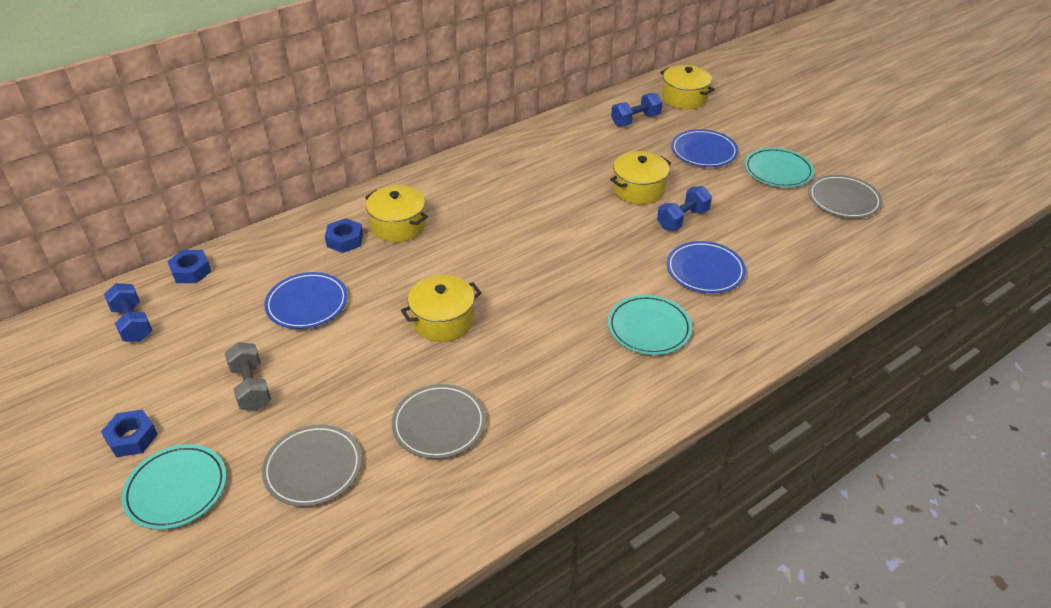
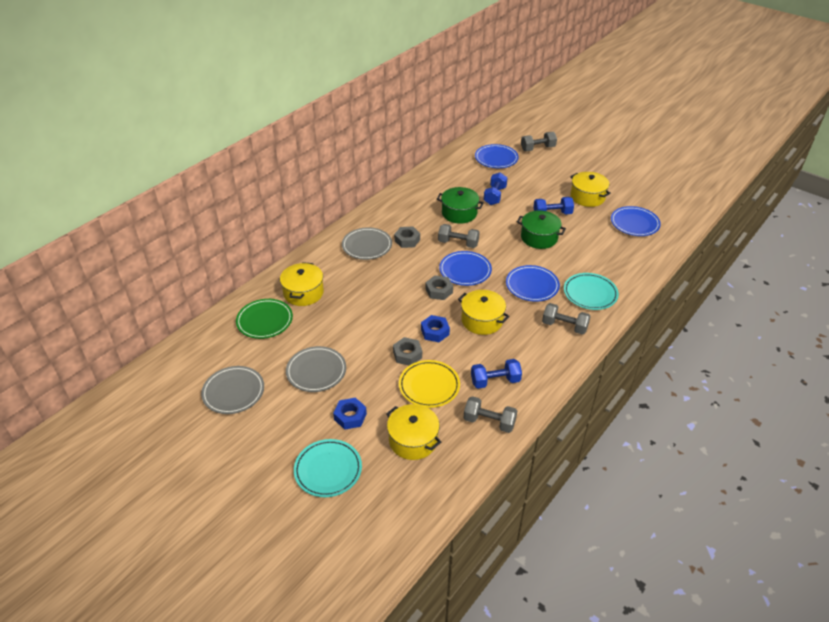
blue nut: [101,410,158,457] [167,250,212,283] [325,218,363,253] = 3 -> [333,397,367,430] [421,315,450,342] = 2
blue plate: [264,272,348,329] [667,241,746,293] [671,129,738,167] = 3 -> [439,251,492,286] [475,144,519,168] [506,265,560,302] [611,206,661,236] = 4
green plate: none = 0 -> [236,299,293,339] = 1
green pot: none = 0 -> [437,187,484,224] [517,210,566,249] = 2
grey dumbbell: [225,342,271,411] = 1 -> [438,224,480,248] [464,396,517,433] [521,132,557,151] [542,303,591,335] = 4
grey nut: none = 0 -> [393,337,422,365] [394,226,420,248] [425,275,453,300] = 3
turquoise plate: [121,444,227,530] [608,295,692,355] [744,147,814,188] = 3 -> [294,439,362,497] [564,273,619,310] = 2
yellow plate: none = 0 -> [399,360,460,408] = 1

